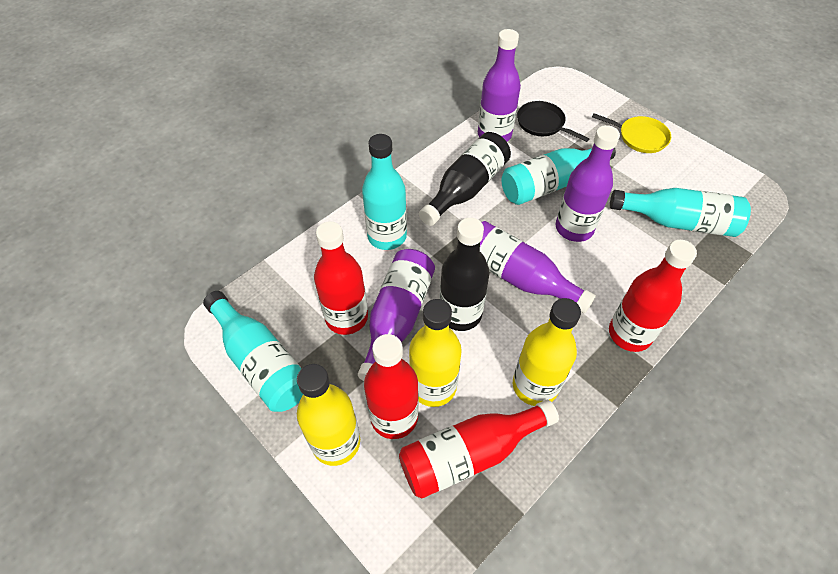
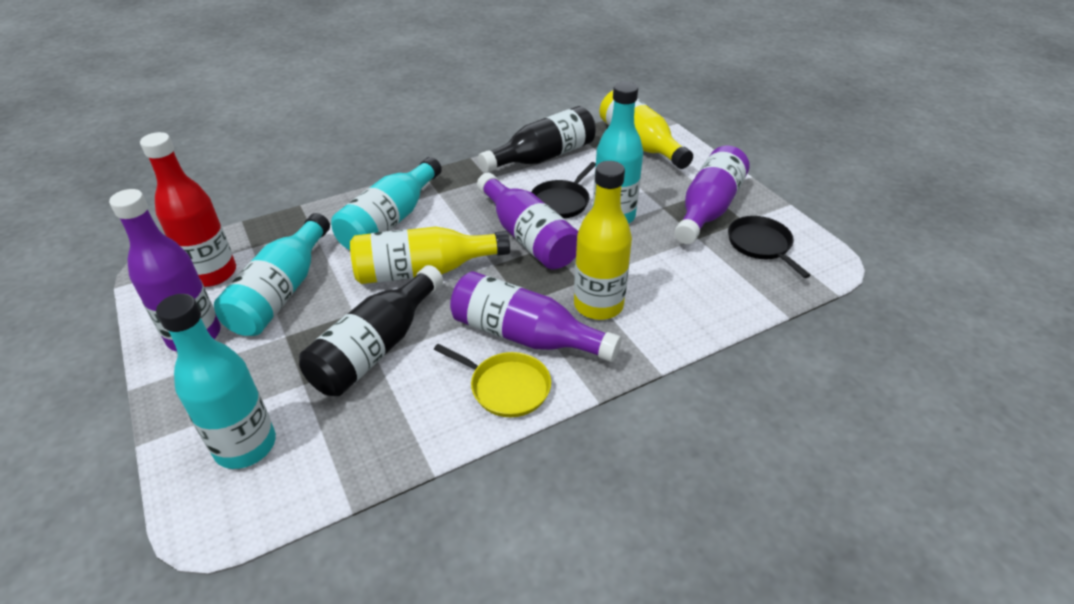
black pan: [517,101,590,142] = 1 -> [531,162,596,218] [728,216,811,278] = 2
red bottle: [314,221,368,335] [364,334,419,439] [399,400,559,499] [609,240,697,352] = 4 -> [140,132,236,287] = 1

